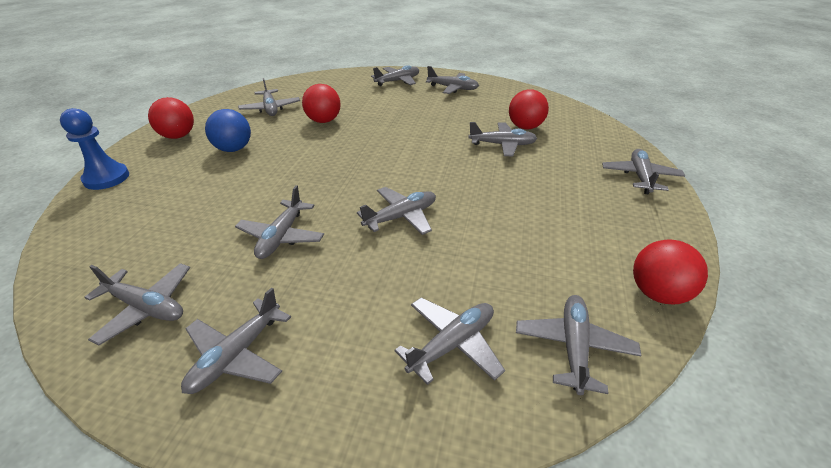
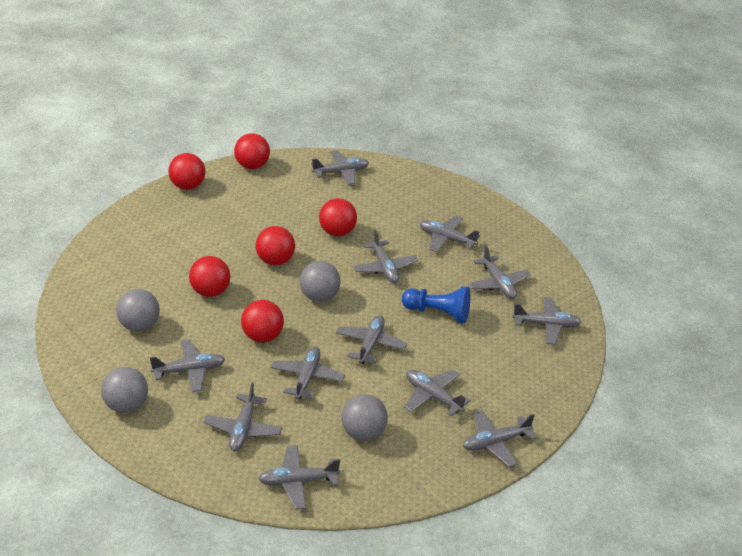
blue ball: [205,109,251,152] = 1 -> none = 0
grey ball: none = 0 -> [101,367,148,413] [116,289,160,331] [300,261,341,302] [341,394,388,441] = 4
grey plane: [84,263,190,345] [181,287,291,394] [235,185,324,259] [238,78,300,116] [357,187,436,235] [371,65,419,86] [395,298,505,385] [426,66,479,94] [468,122,537,156] [516,295,641,395] [602,149,685,194] = 11 -> [150,339,225,392] [204,382,282,451] [258,445,340,510] [271,347,345,399] [311,150,369,185] [336,315,407,364] [353,230,418,283] [404,370,471,416] [420,216,480,252] [463,410,537,467] [468,246,531,299] [512,297,582,344] = 12
red ball: [148,97,194,139] [302,84,341,123] [509,89,549,129] [633,239,708,305] = 4 -> [168,153,206,190] [189,256,230,297] [234,133,270,169] [241,300,284,343] [256,226,295,266] [319,198,357,237] = 6

